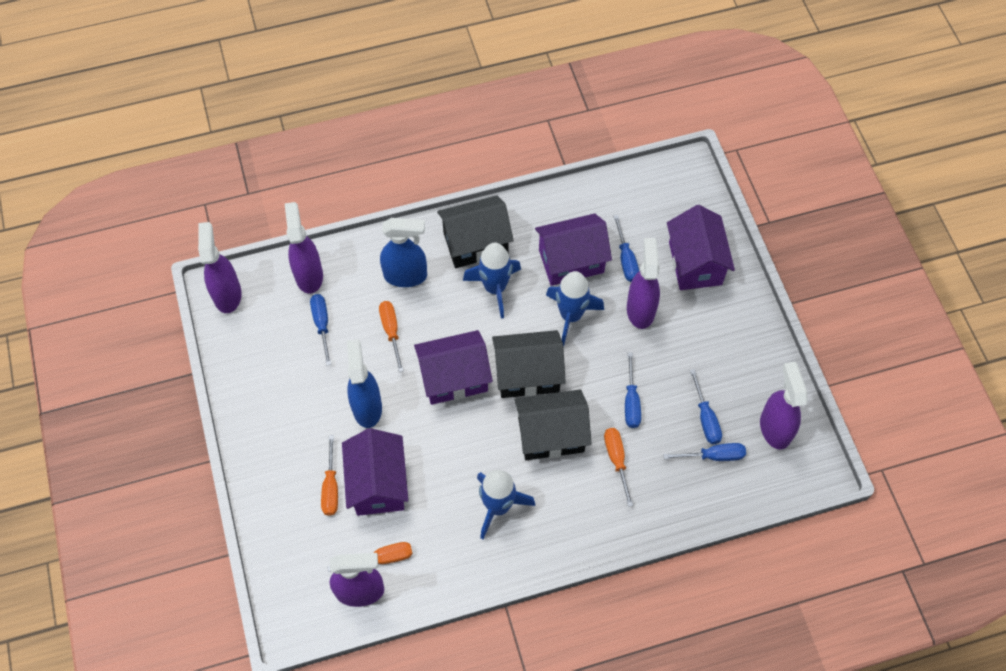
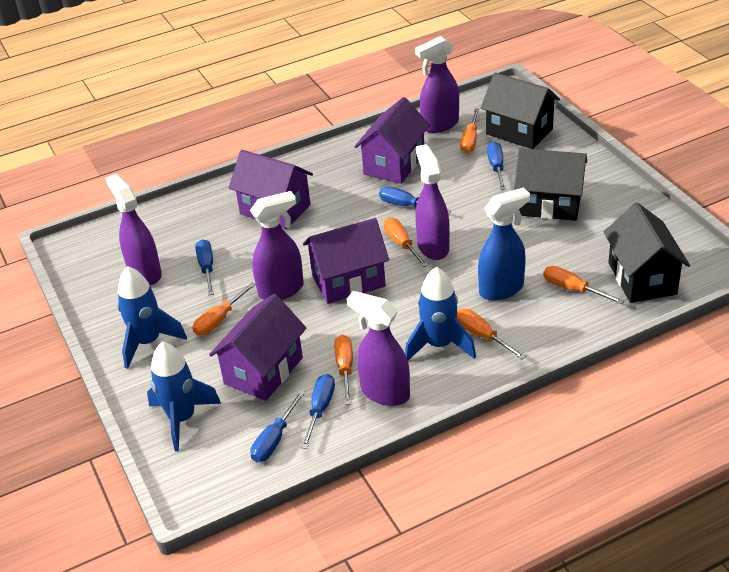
blue spray bottle: [347,339,382,428] [380,218,427,287] = 2 -> [478,188,530,301] = 1
orange screwdriver: [321,435,338,516] [327,542,412,572] [379,301,404,372] [604,428,633,507] = 4 -> [193,282,256,336] [334,335,353,405] [383,217,428,267] [457,309,526,360] [460,108,479,153] [543,266,624,304] = 6

